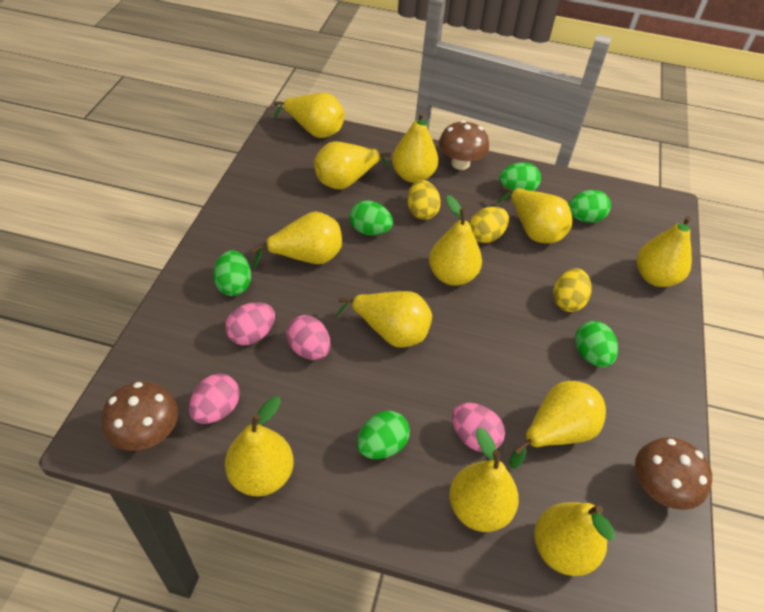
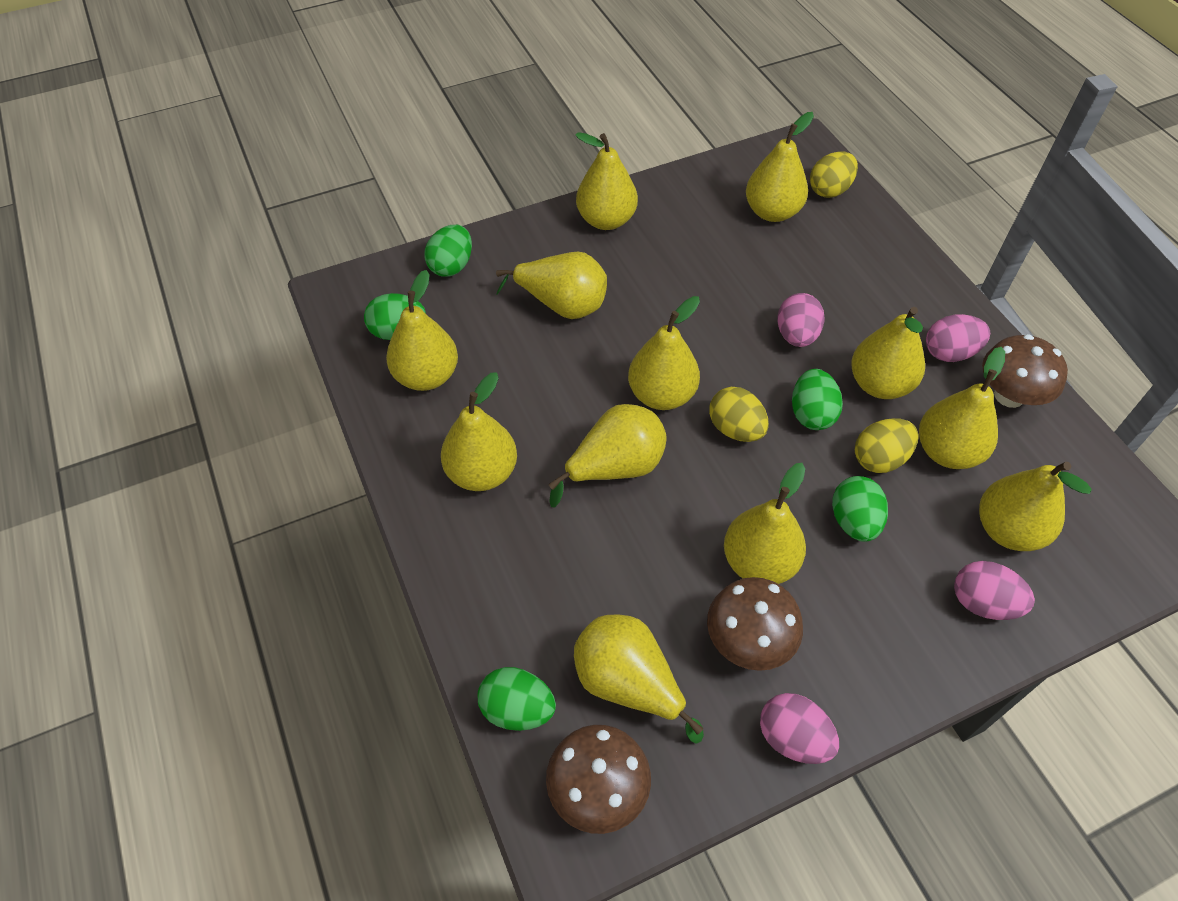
green egg: [213,250,251,296] [349,200,393,235] [357,411,410,459] [499,162,541,191] [569,190,611,223] [575,321,618,367] = 6 -> [364,293,426,340] [424,225,472,277] [477,667,556,731] [792,369,843,430] [832,476,888,542] = 5

